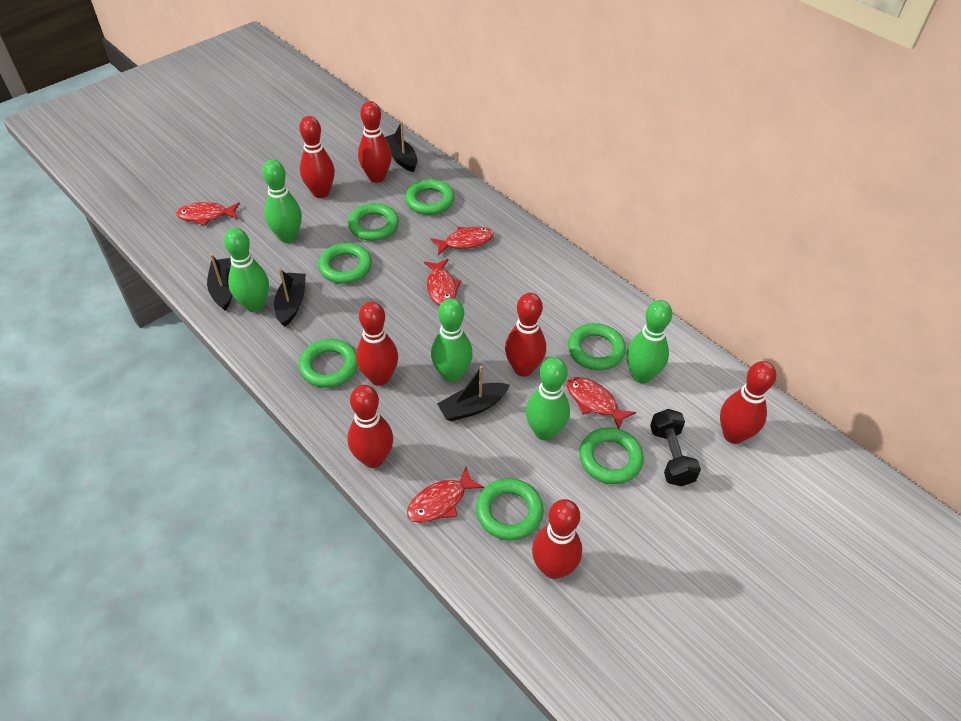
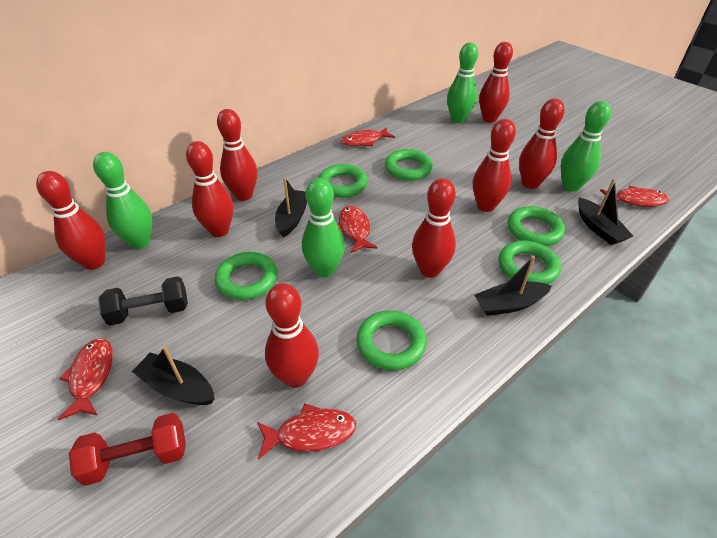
green bowling pin: [224,228,269,312] [262,160,302,243] [431,298,473,382] [526,357,570,441] [626,300,672,384] = 5 -> [93,152,153,249] [302,178,345,277] [447,42,478,123] [561,101,611,192] = 4
green ring: [299,339,358,388] [318,243,372,284] [348,203,399,241] [405,179,454,215] [476,478,544,541] [568,323,626,370] [579,427,644,484] = 7 -> [215,252,277,300] [319,164,368,198] [356,310,427,370] [385,149,433,181] [499,240,561,284] [508,206,565,246] = 6
red bowling pin: [299,116,335,198] [347,385,393,468] [356,301,398,386] [358,101,392,183] [505,293,546,377] [532,499,582,579] [720,361,776,444] = 7 -> [36,171,106,270] [186,141,233,237] [217,109,258,201] [265,283,319,388] [412,178,456,278] [473,119,516,212] [479,42,513,123] [519,98,565,189] = 8
red dumbbell: none = 0 -> [69,413,186,486] = 1

